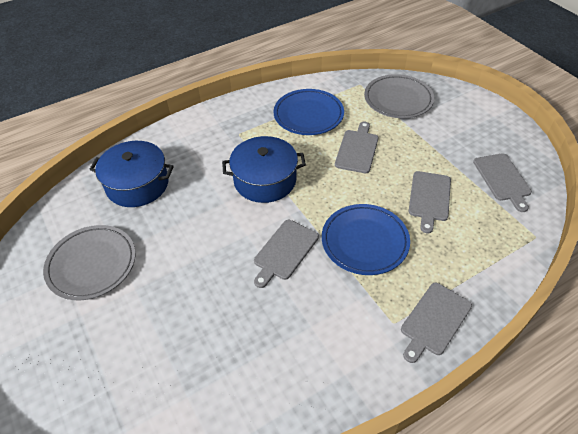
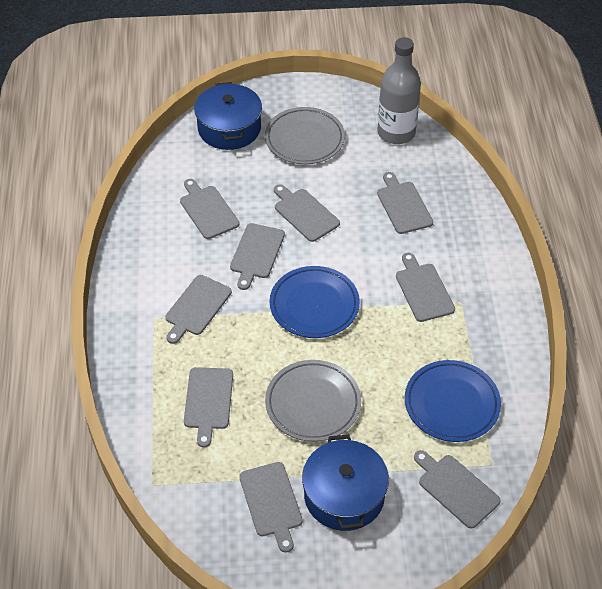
grey bottle: none = 0 -> [377,37,421,144] = 1
grey cutting board: [254,220,319,288] [335,122,378,173] [401,283,472,363] [409,171,451,233] [473,153,532,212] = 5 -> [165,275,232,344] [180,179,239,239] [184,367,233,448] [230,223,285,290] [239,462,303,553] [274,184,340,242] [377,172,433,234] [396,253,455,322] [414,450,501,529] = 9

